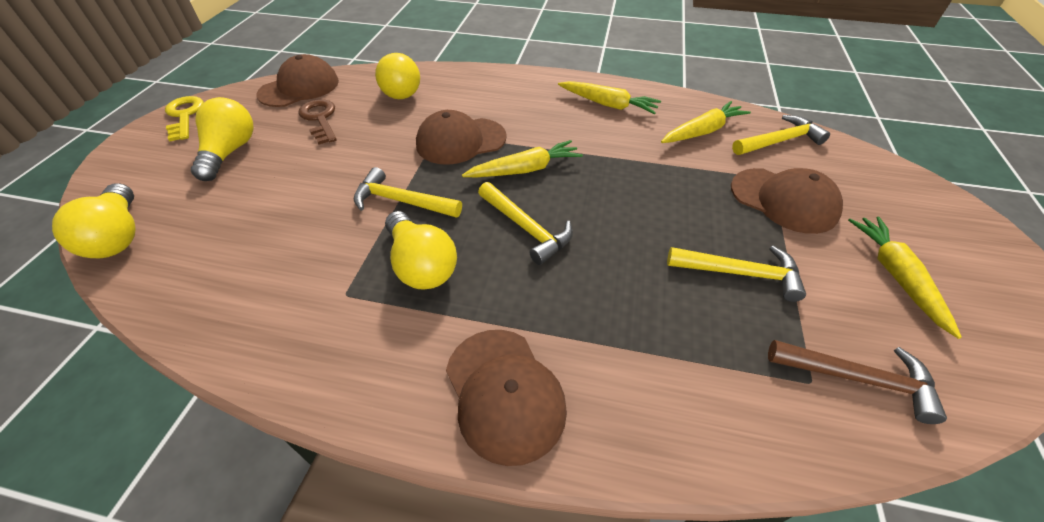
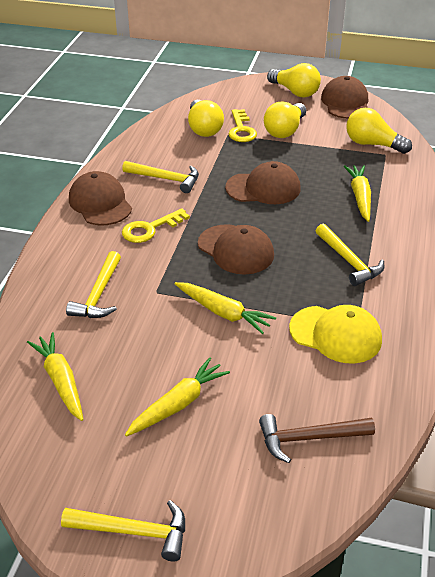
brown key: [298,99,337,144] = 1 -> none = 0
yellow cap: none = 0 -> [289,305,382,364] = 1
yellow key: [165,96,204,141] = 1 -> [122,208,190,243] [228,109,257,142] = 2

